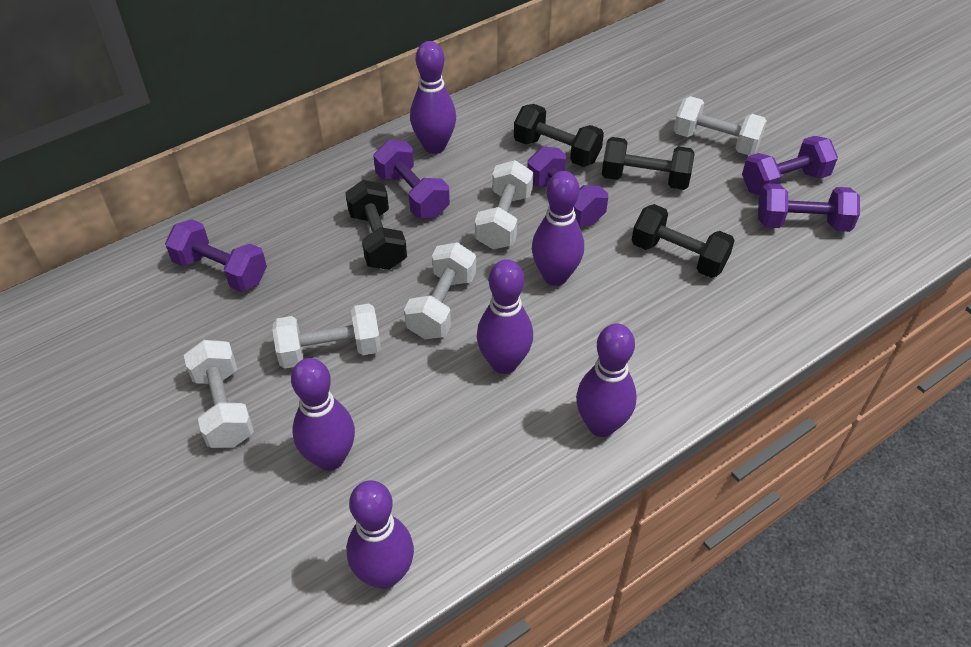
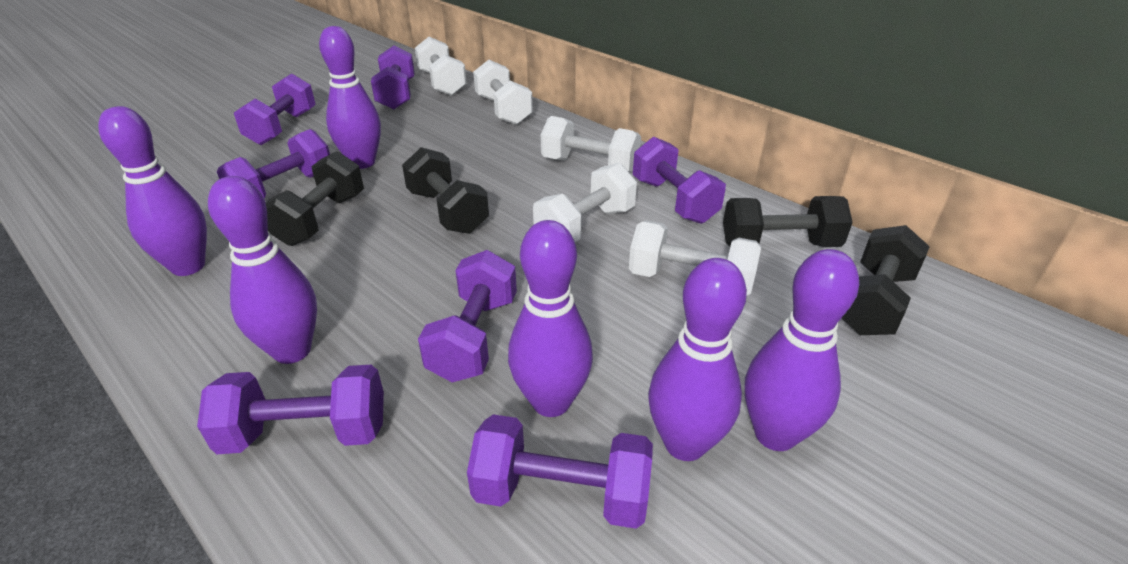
purple dumbbell: [165,219,267,292] [373,140,450,218] [527,147,608,226] [742,136,838,195] [758,183,860,232] = 5 -> [197,365,384,454] [217,129,330,199] [234,73,316,145] [371,46,415,109] [418,250,517,382] [467,414,653,529] [633,137,726,224] = 7

